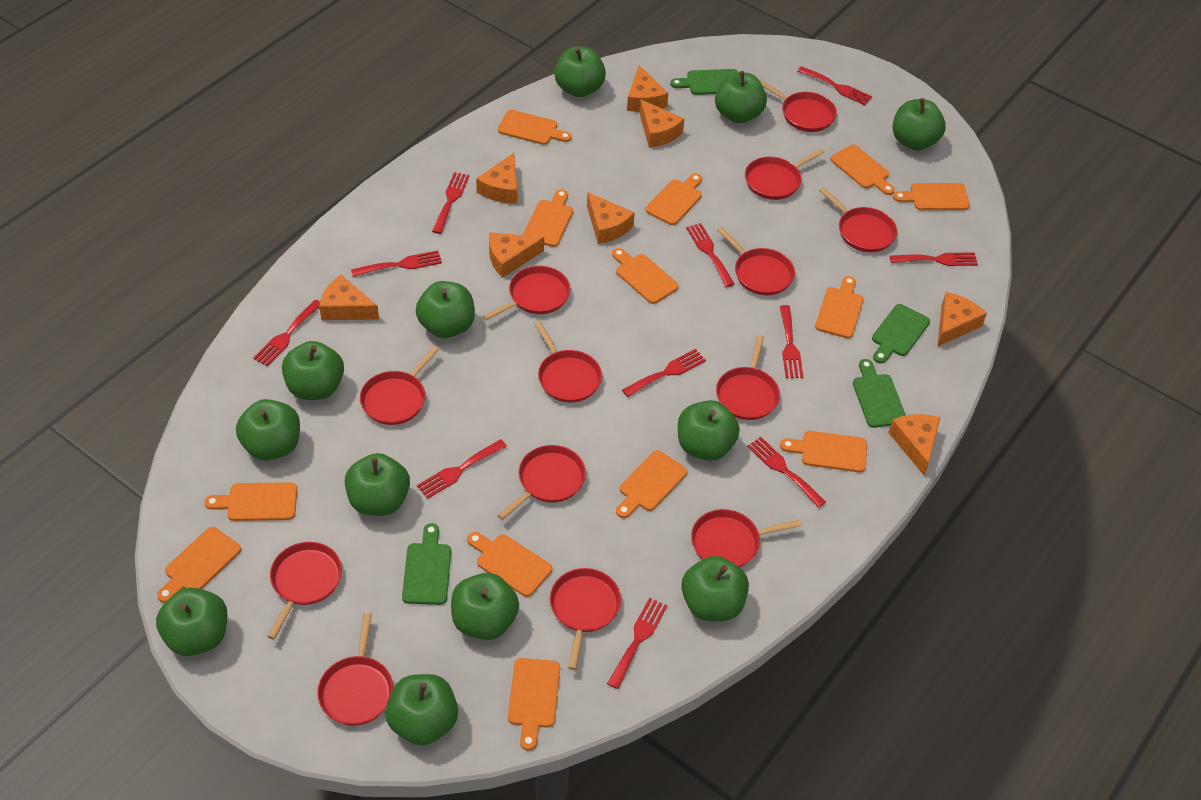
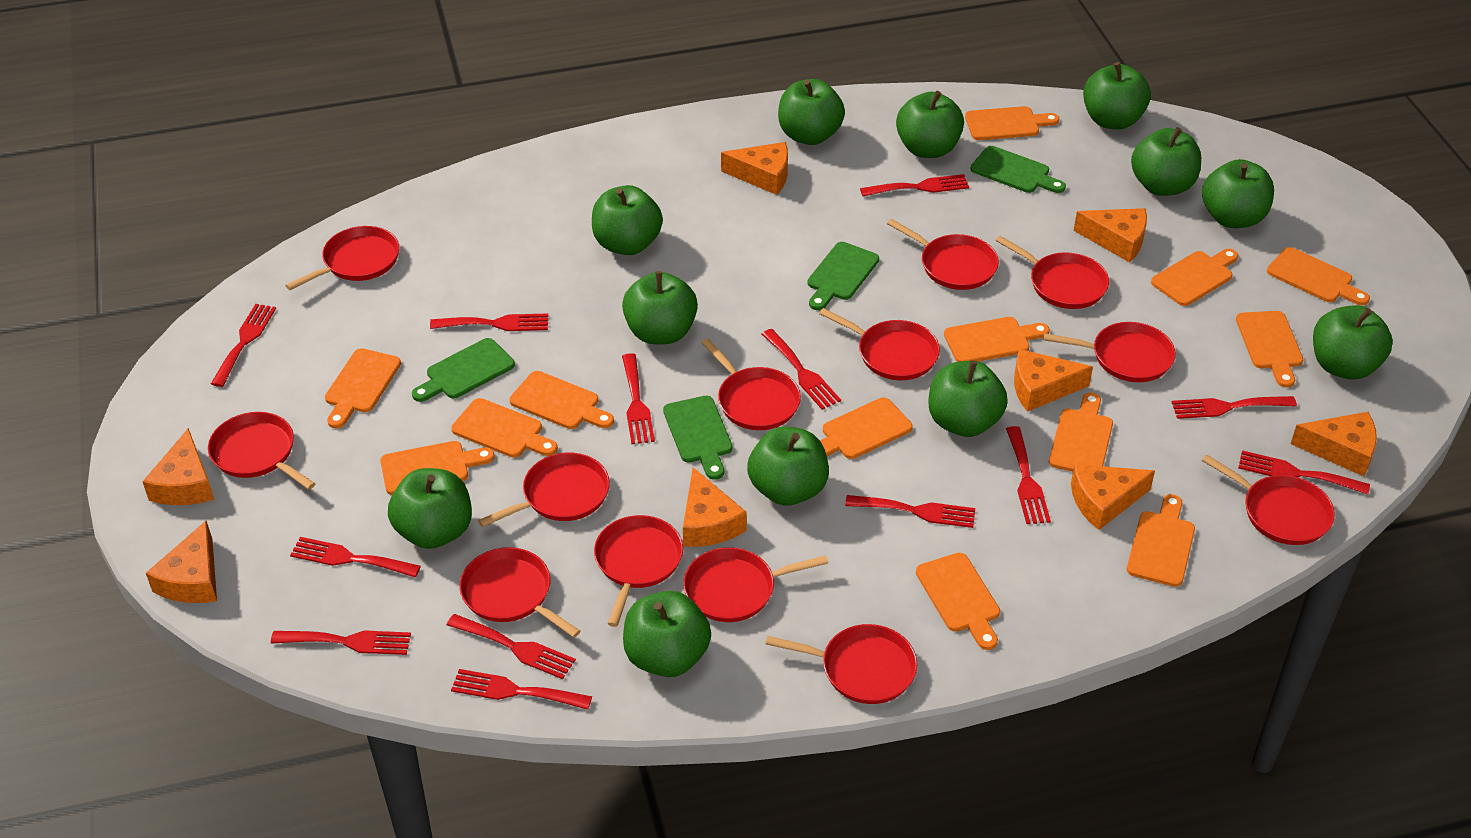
red fork: [253,300,320,366] [351,250,442,277] [417,439,507,499] [432,172,470,234] [607,598,667,689] [622,349,706,397] [686,223,735,287] [747,437,826,508] [780,305,803,378] [797,66,872,105] [890,252,978,266] = 11 -> [211,304,276,387] [271,630,411,655] [290,537,421,577] [430,313,548,331] [447,614,576,679] [451,669,592,710] [622,353,655,444] [762,329,841,410] [845,495,975,528] [860,174,969,196] [1006,426,1051,524] [1172,396,1297,419] [1238,450,1370,495] = 13

